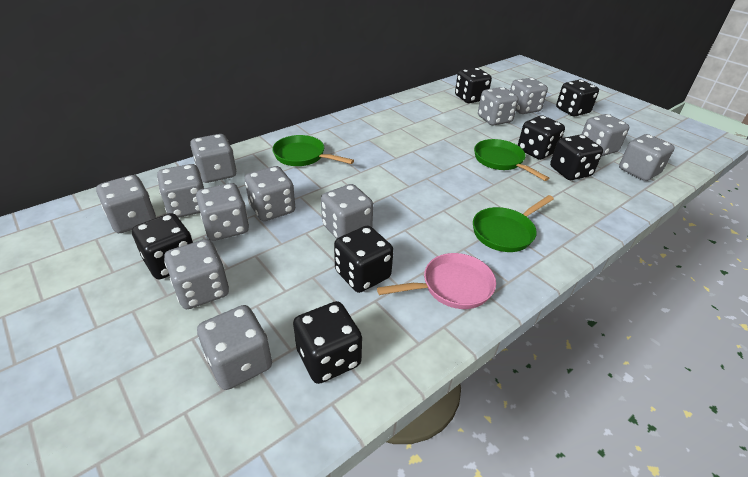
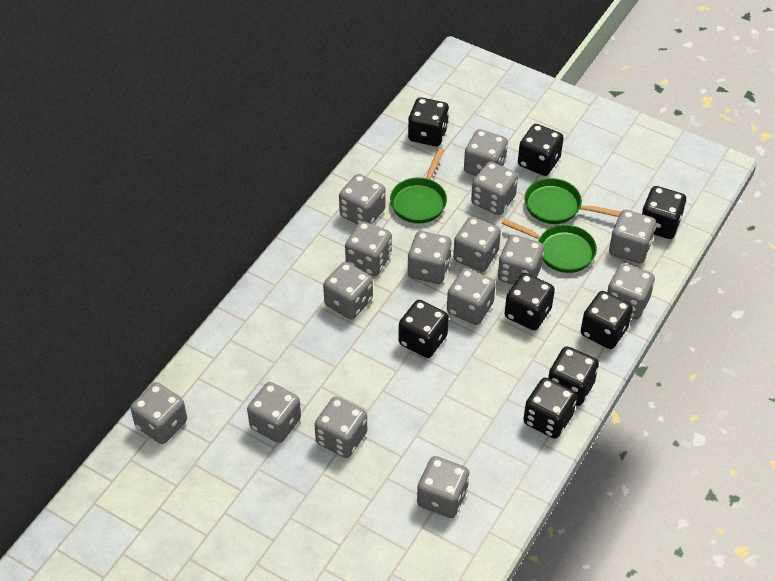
black dice: [132,213,193,279] [293,301,362,384] [334,226,393,293] [455,68,492,103] [518,115,565,160] [550,134,603,180] [556,80,599,117] = 7 -> [398,300,449,358] [408,97,449,147] [504,273,555,330] [518,124,564,176] [523,378,577,439] [548,346,599,406] [581,291,633,349] [642,186,686,239] = 8
grey dice: [96,175,156,233] [157,164,204,218] [164,239,229,309] [190,134,236,183] [196,183,249,241] [197,305,272,390] [245,166,295,221] [321,184,373,239] [478,87,519,126] [510,78,548,114] [581,114,629,156] [619,134,674,181] = 12 -> [130,382,187,444] [247,382,301,443] [314,396,367,458] [323,262,373,319] [339,174,386,224] [345,221,392,276] [408,231,452,284] [417,456,469,518] [447,268,496,325] [453,217,501,272] [464,129,508,176] [471,161,518,215] [498,235,544,285] [607,263,655,319] [609,210,656,263] = 15
pink pan: [377,253,496,309] = 1 -> none = 0

